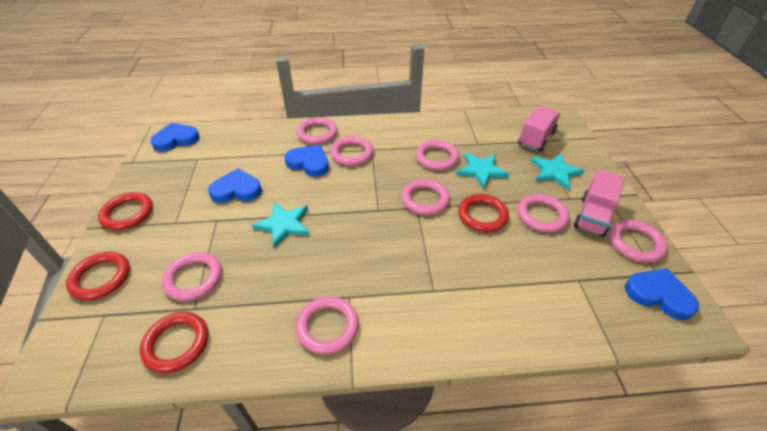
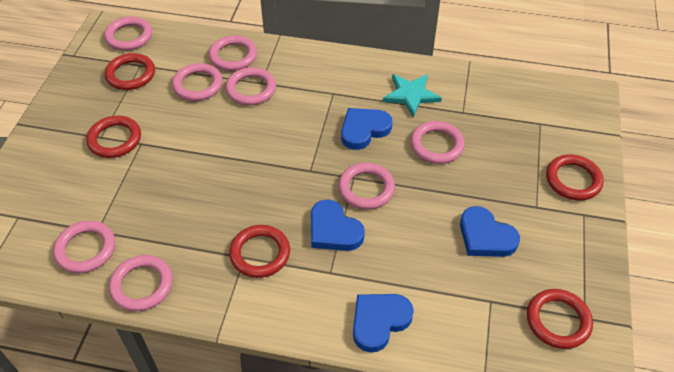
pink truck: [518,107,560,151] [574,169,625,237] = 2 -> none = 0
red ring: [66,252,130,301] [98,192,153,230] [140,312,209,373] [458,194,509,232] = 4 -> [86,116,141,158] [105,53,155,90] [229,225,290,278] [527,289,593,349] [546,154,604,200] = 5
turquoise star: [252,202,310,248] [456,153,509,189] [531,153,585,190] = 3 -> [383,74,442,117] = 1

